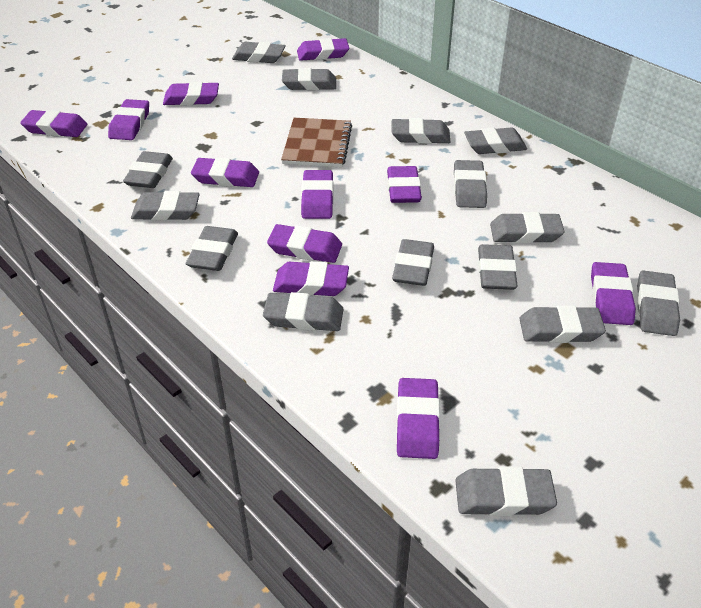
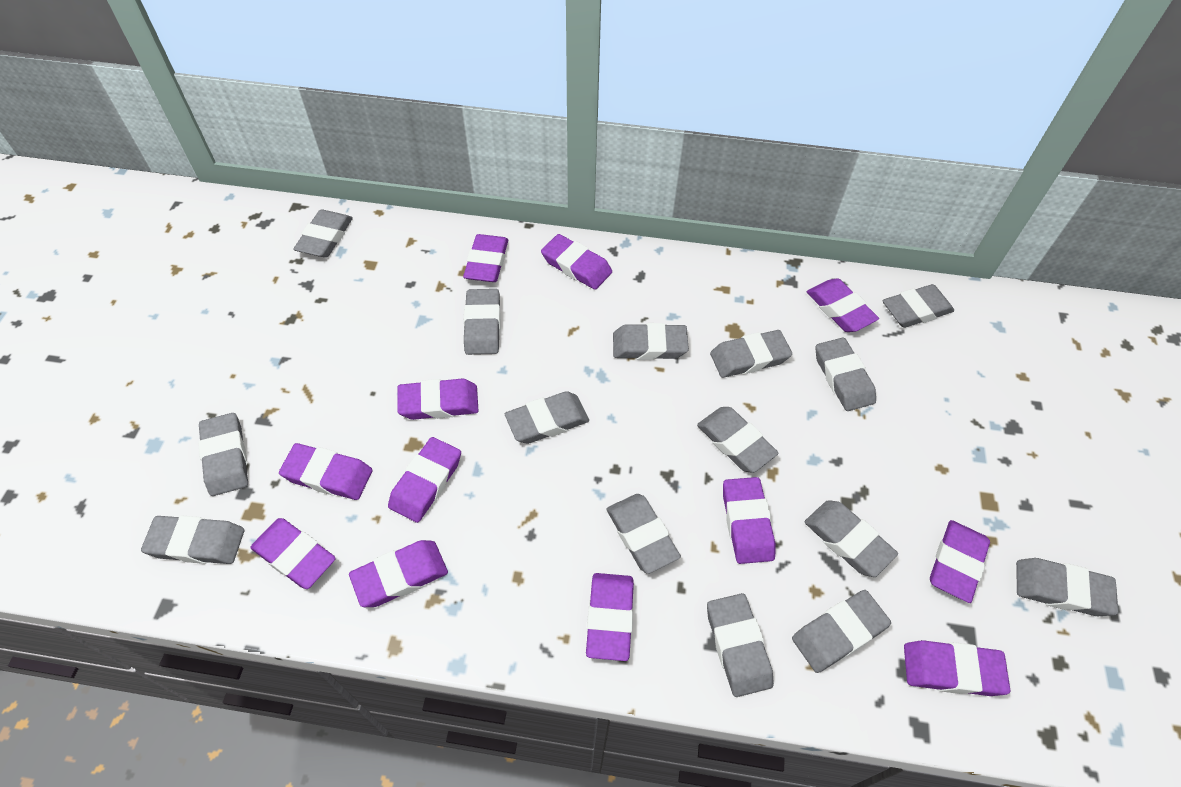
brown notebook: [281,118,352,168] = 1 -> none = 0
purple eraser: [20,110,87,137] [108,99,149,140] [163,82,219,106] [191,157,259,187] [267,224,342,263] [273,261,349,296] [297,38,349,61] [301,170,334,219] [387,166,422,203] [396,378,440,459] [591,262,636,325] = 11 -> [251,518,336,589] [279,443,373,500] [349,540,448,607] [388,437,461,523] [397,378,478,420] [463,234,508,282] [541,234,612,290] [586,573,634,661] [723,477,776,564] [807,278,879,332] [904,640,1011,696] [930,520,990,603] = 12

